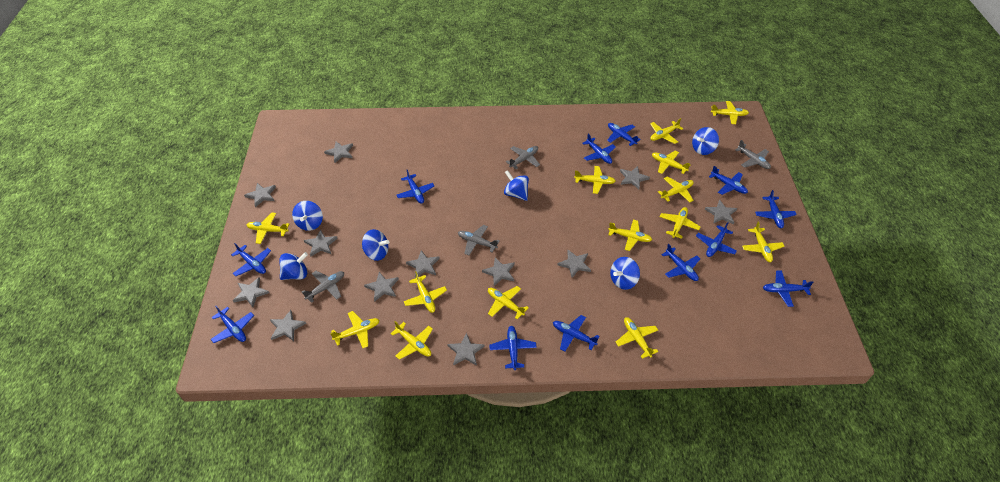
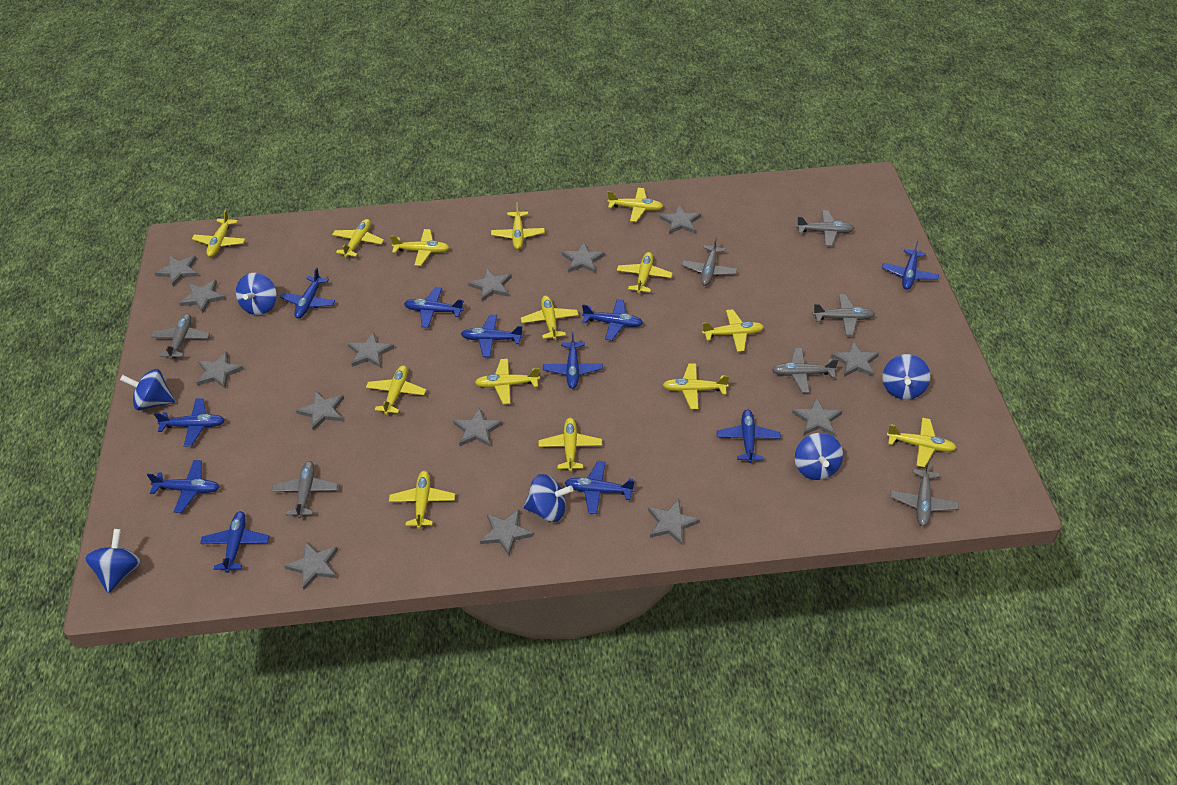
blue plane: [210,306,254,343] [231,243,271,276] [397,170,434,204] [489,326,537,370] [553,315,600,351] [582,133,616,164] [607,123,641,146] [661,244,700,281] [696,222,737,257] [709,166,748,195] [755,190,797,228] [763,270,814,307] = 12 -> [147,460,219,513] [154,398,225,447] [200,511,269,573] [280,268,335,318] [404,287,464,328] [461,315,523,357] [543,332,603,389] [565,461,635,514] [582,299,643,341] [717,409,781,463] [882,241,939,290] = 11
grey plane: [302,271,344,303] [458,225,500,255] [506,146,540,169] [735,140,771,169] = 4 -> [151,314,210,359] [272,461,338,518] [682,237,737,286] [772,348,839,393] [796,210,855,246] [813,294,875,335] [890,461,959,526] = 7
grey star: [233,277,269,307] [244,183,276,207] [270,310,306,341] [304,229,338,257] [324,141,353,163] [364,272,399,302] [406,250,440,278] [447,333,485,366] [482,257,515,286] [557,250,591,278] [620,166,650,189] [705,199,737,224] = 12 -> [155,256,199,287] [179,280,226,313] [196,351,244,389] [284,542,338,590] [296,391,344,431] [348,332,394,368] [453,407,503,447] [468,268,512,301] [480,510,533,555] [562,243,605,273] [648,499,700,545] [659,205,701,234] [792,398,842,437] [831,341,879,377] = 14

